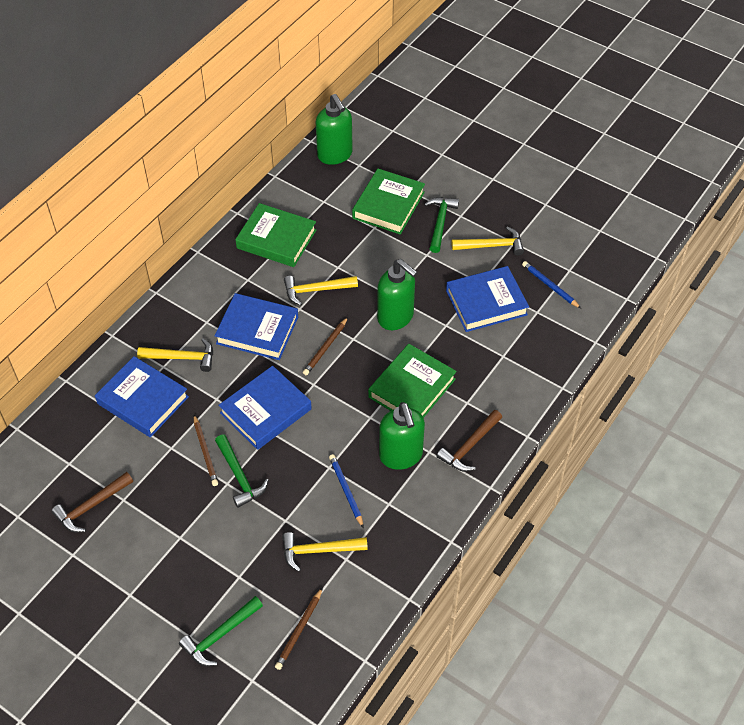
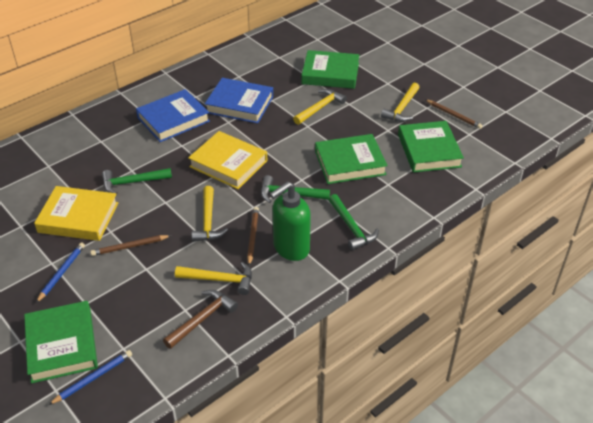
blue book: [95,356,189,437] [215,293,298,360] [218,366,312,450] [446,266,529,332] = 4 -> [136,89,210,142] [205,78,273,123] = 2
brown hammer: [51,472,133,533] [437,410,502,471] = 2 -> [163,290,238,349] = 1
green book: [235,203,316,267] [352,169,425,234] [368,344,457,418] = 3 -> [24,301,98,383] [302,50,359,89] [315,134,388,184] [398,121,464,173] = 4
green soap dispenser: [316,94,353,165] [377,259,418,330] [379,402,425,470] = 3 -> [270,181,311,261] = 1
yellow book: none = 0 -> [34,186,118,241] [188,131,267,189] = 2

